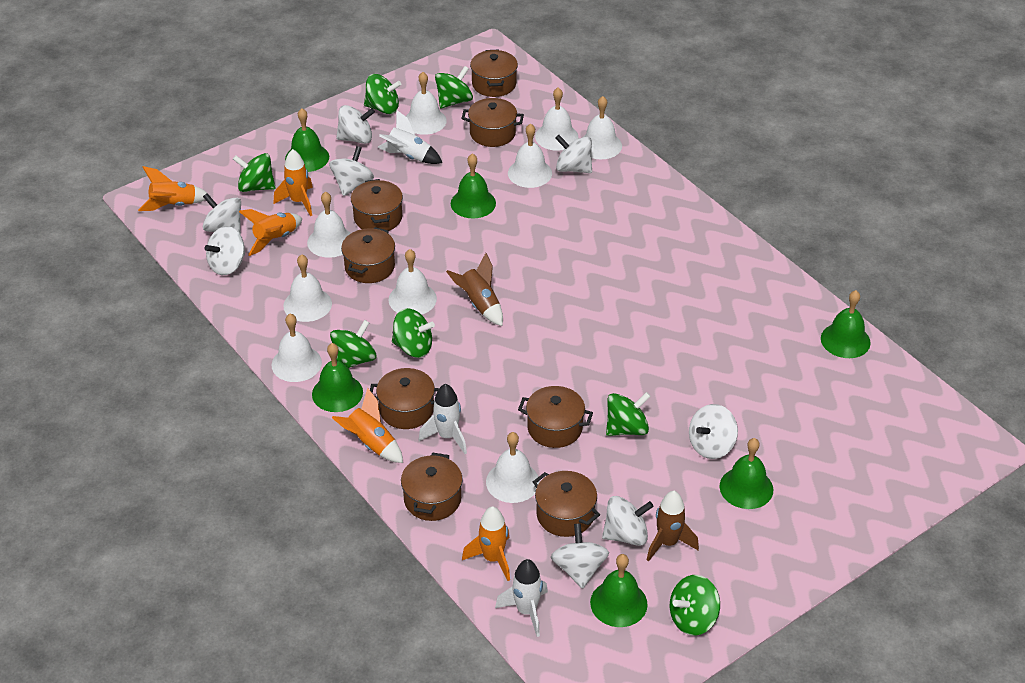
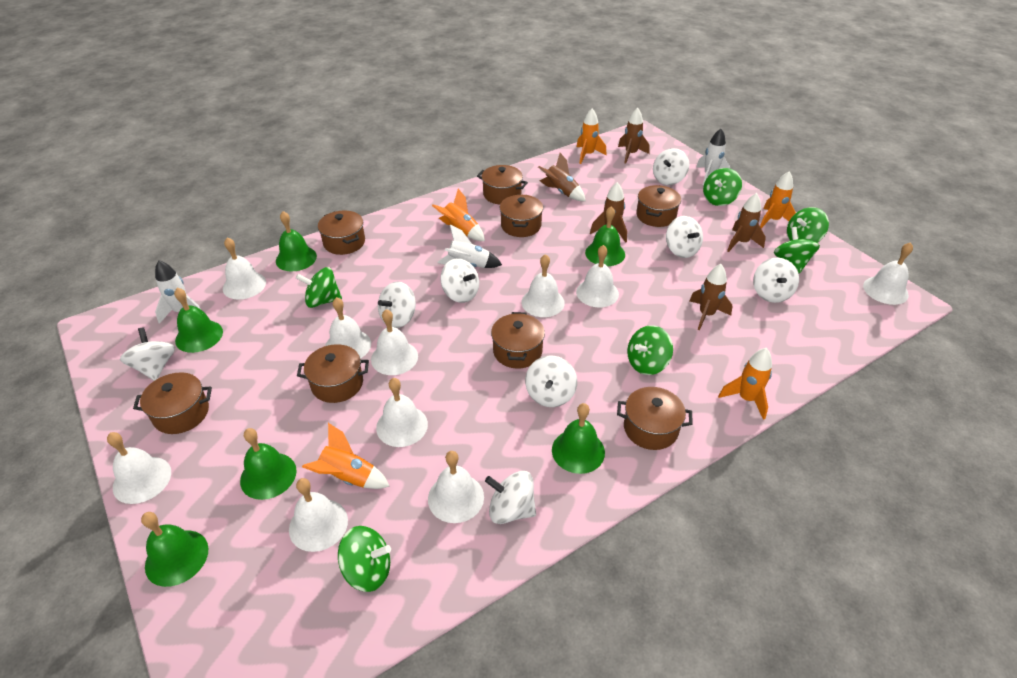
brown rocket: [446,253,503,326] [647,491,699,562] = 2 -> [538,153,586,201] [590,182,627,243] [618,108,650,164] [690,264,732,330] [727,193,766,252] = 5
green spinning top: [233,153,276,192] [330,320,376,368] [364,74,401,114] [392,308,435,358] [435,66,473,108] [606,392,651,436] [670,575,720,636] = 7 -> [296,267,342,308] [338,526,391,592] [627,325,673,375] [703,168,742,206] [774,227,820,273] [787,207,829,243] = 6
white bell: [272,314,322,382] [283,254,332,322] [307,192,351,258] [389,249,437,315] [406,72,447,135] [486,432,539,503] [508,123,552,188] [535,87,578,151] [583,96,622,159] = 9 -> [107,432,171,504] [223,237,266,300] [289,478,348,552] [325,297,371,359] [371,309,418,375] [376,378,428,447] [428,451,484,523] [522,254,565,317] [576,245,619,308] [863,242,913,305] = 10

